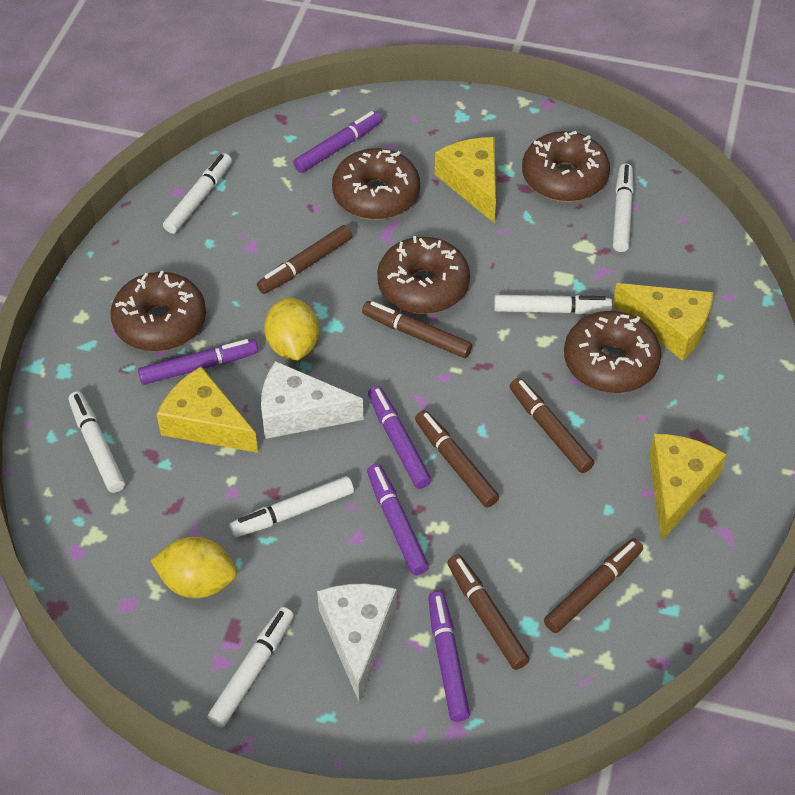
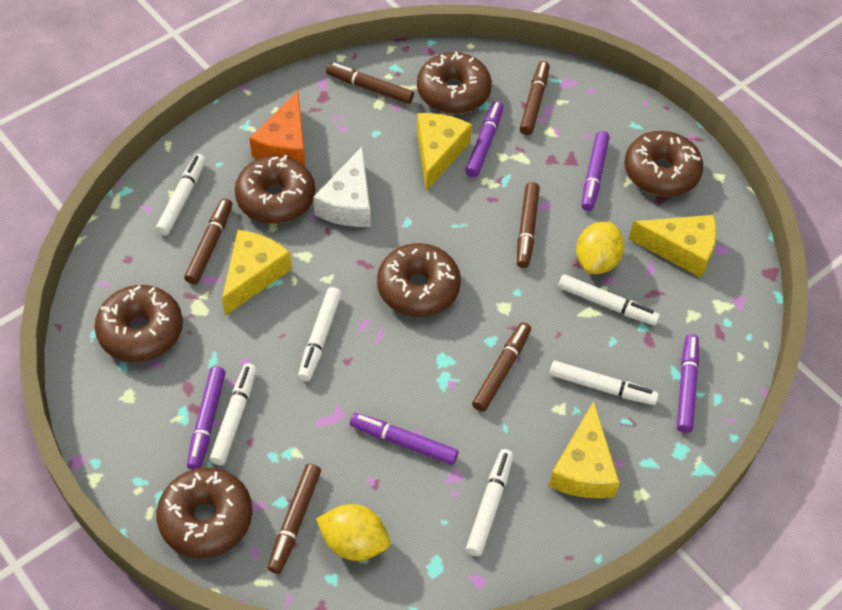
brown donut: [110,270,206,352] [332,148,420,220] [377,236,470,314] [522,131,610,202] [564,311,661,393] = 5 -> [95,285,183,362] [156,467,252,558] [235,155,315,224] [377,243,461,317] [417,52,492,114] [624,131,703,197] = 6
orange cheese: none = 0 -> [249,91,306,167] = 1
white cheese: [261,361,363,439] [317,584,397,702] = 2 -> [313,147,370,227] = 1

